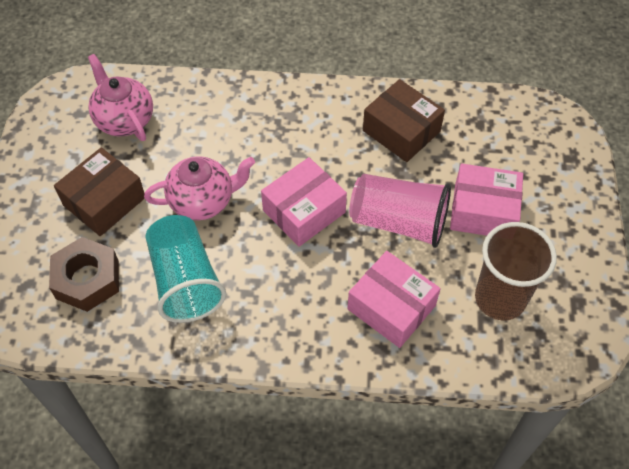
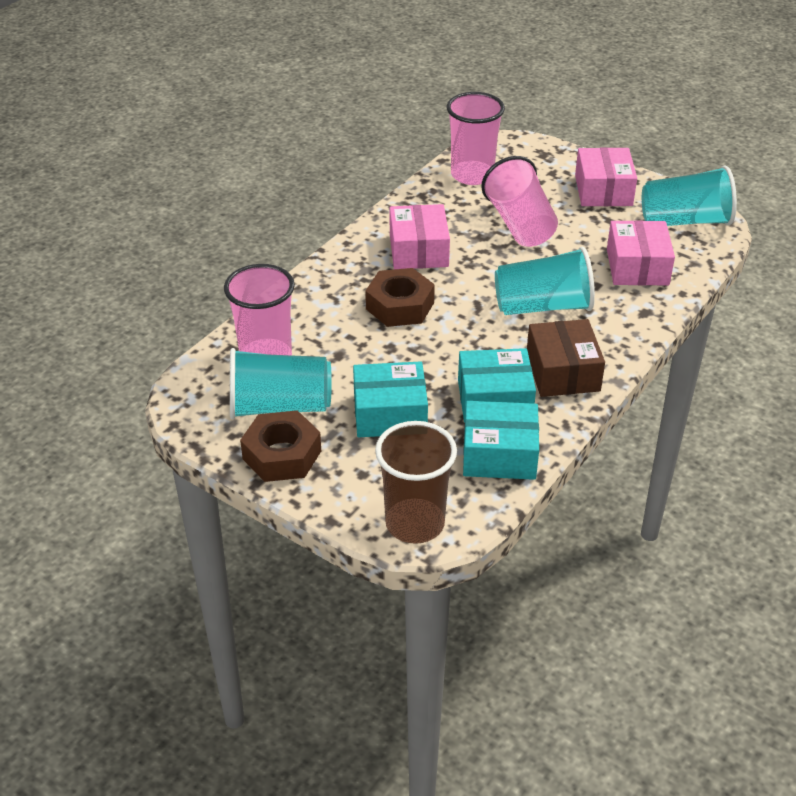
brown box: [54,147,145,236] [363,79,445,162] = 2 -> [527,319,605,397] = 1
brown nut: [49,237,119,312] = 1 -> [240,410,321,482] [365,268,435,327] = 2
pink cup: [349,174,451,248] = 1 -> [224,264,295,355] [447,92,505,185] [481,156,558,247] = 3
pink teapot: [88,54,153,141] [144,156,255,220] = 2 -> none = 0
turquoise box: none = 0 -> [353,361,428,437] [458,348,536,422] [463,401,539,480] = 3
turquoise cup: [146,215,226,323] = 1 -> [230,348,332,419] [495,247,595,315] [642,165,737,226] = 3

